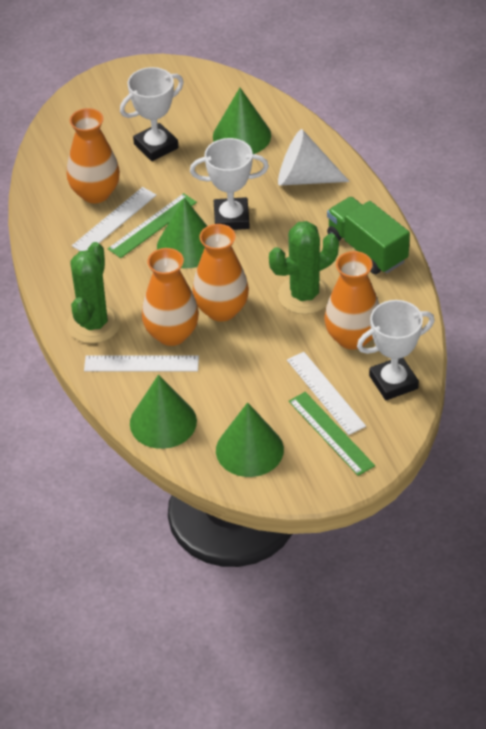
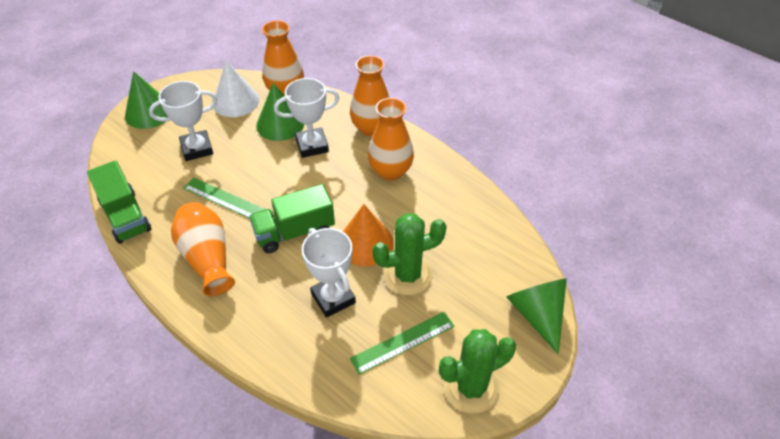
green cone: [130,375,197,449] [157,198,207,268] [213,88,271,154] [216,402,284,477] = 4 -> [125,71,168,129] [256,83,304,141] [506,279,567,354] = 3
green truck: [327,197,410,274] = 1 -> [87,160,152,244] [249,184,335,253] = 2
orange cone: none = 0 -> [343,204,394,267] = 1
white ruler: [72,187,156,251] [84,355,199,372] [287,352,366,435] = 3 -> none = 0

